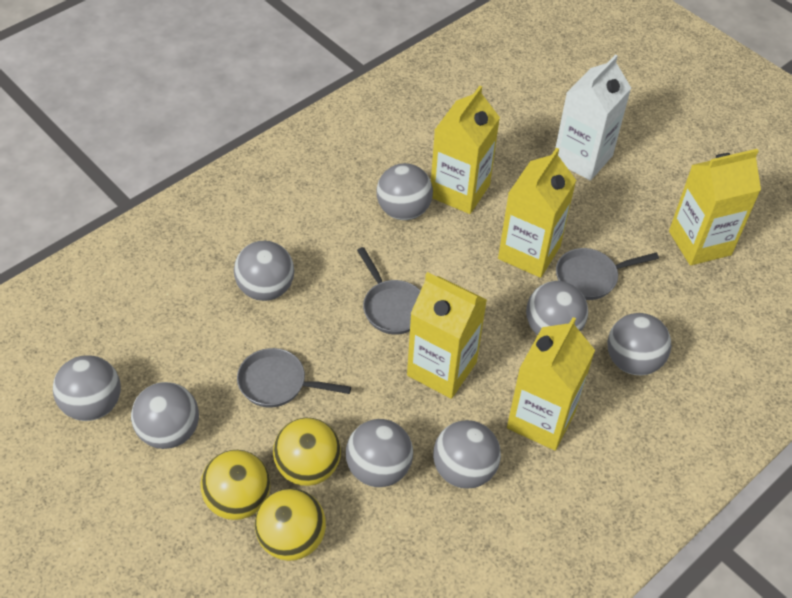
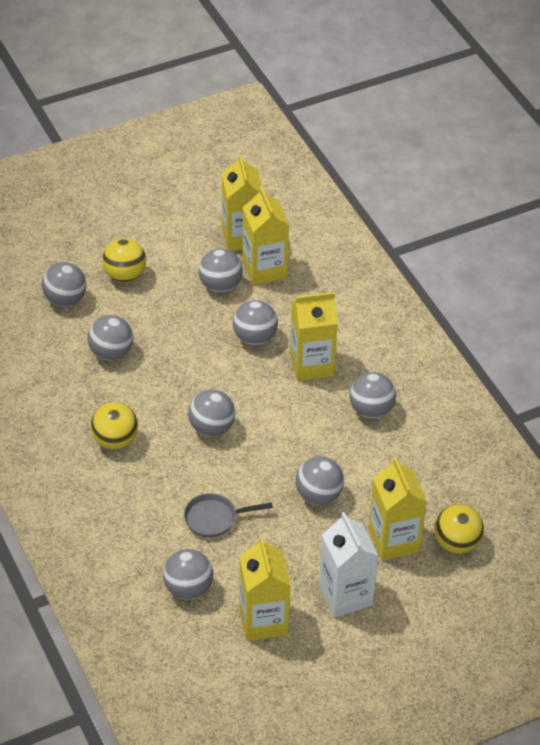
grey pan: [237,348,351,408] [357,247,421,335] [556,248,659,300] = 3 -> [184,493,273,538] = 1

